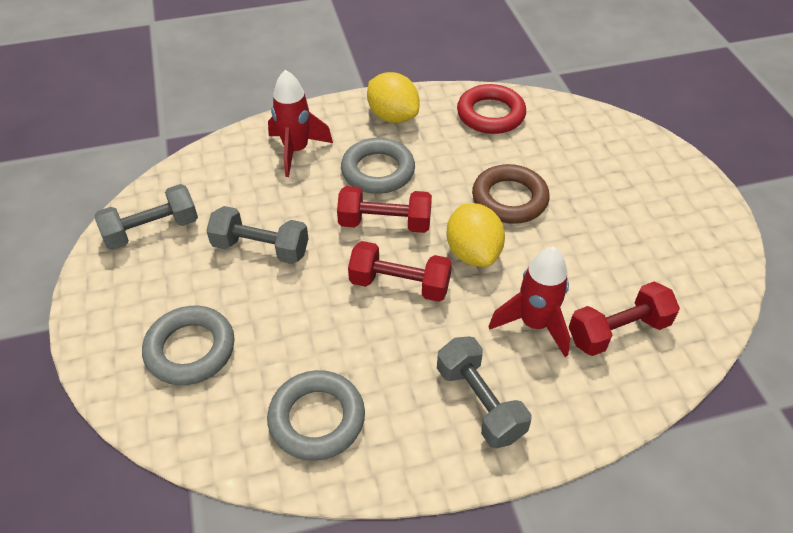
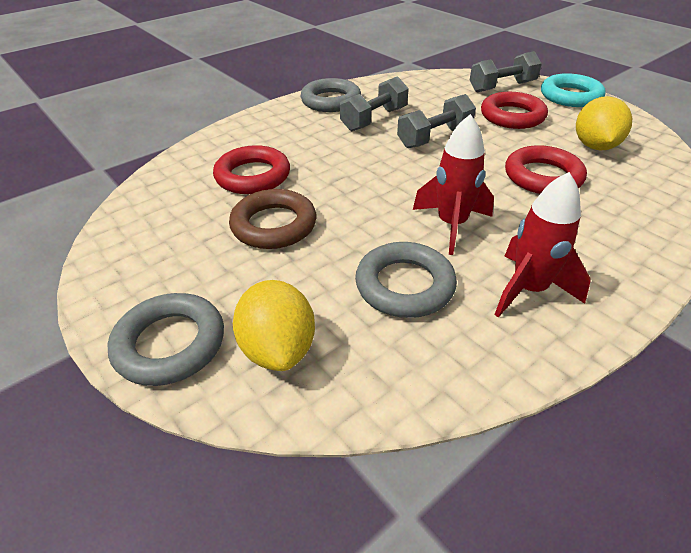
red dumbbell: [337,186,432,233] [348,241,452,302] [569,282,680,356] = 3 -> none = 0
red ring: [457,84,526,134] = 1 -> [213,145,290,194] [481,92,548,129] [505,145,587,194] = 3
turquoise ring: none = 0 -> [541,73,605,107] = 1

